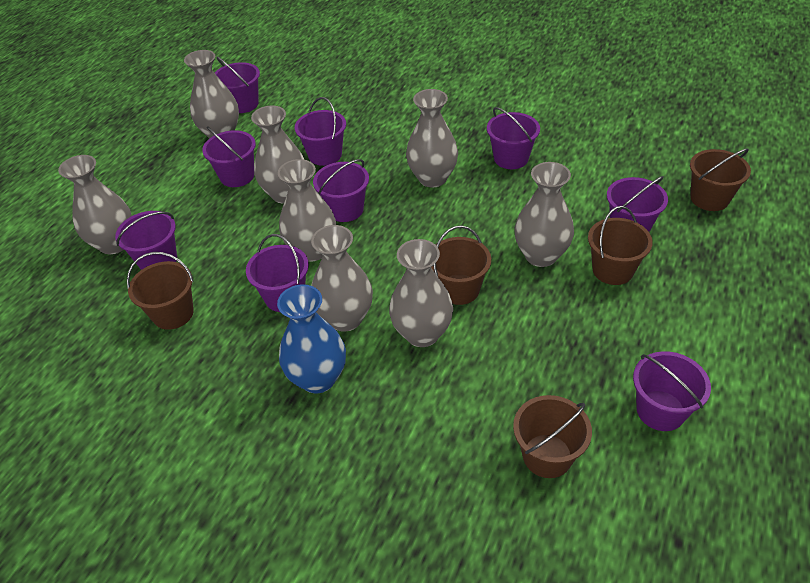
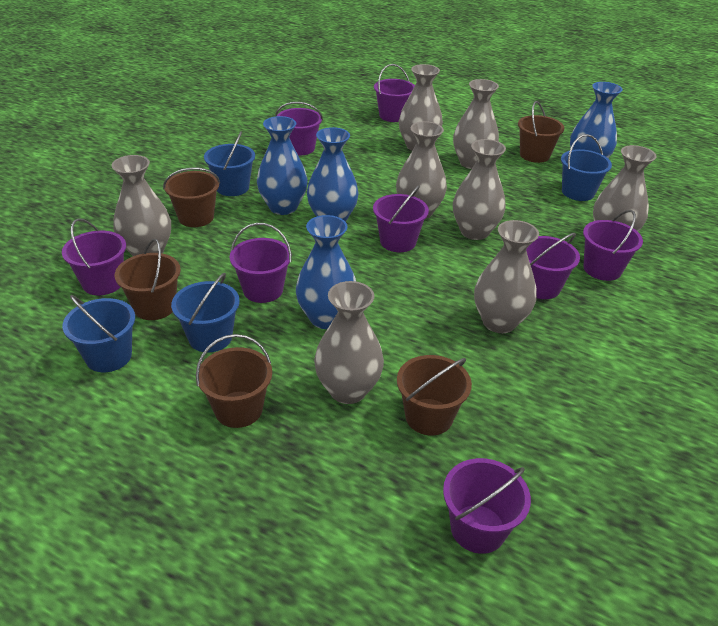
blue bucket: none = 0 -> [62,295,135,372] [171,273,240,353] [204,131,255,196] [561,134,612,201] = 4
blue vase: [277,284,346,394] = 1 -> [257,116,308,215] [296,215,356,329] [307,127,359,222] [570,82,622,158] = 4
purple bucket: [115,211,177,270] [202,127,256,187] [215,57,260,113] [246,234,309,312] [295,97,346,166] [313,159,369,222] [487,107,540,169] [607,176,668,232] [633,351,711,431] = 9 -> [62,218,126,295] [230,223,292,303] [275,102,323,156] [373,185,429,252] [374,64,415,122] [443,458,531,554] [526,233,580,299] [583,210,643,281] = 8

